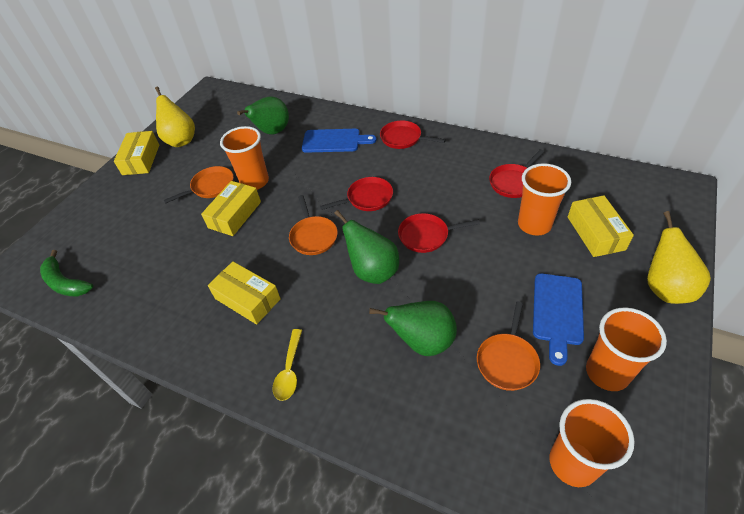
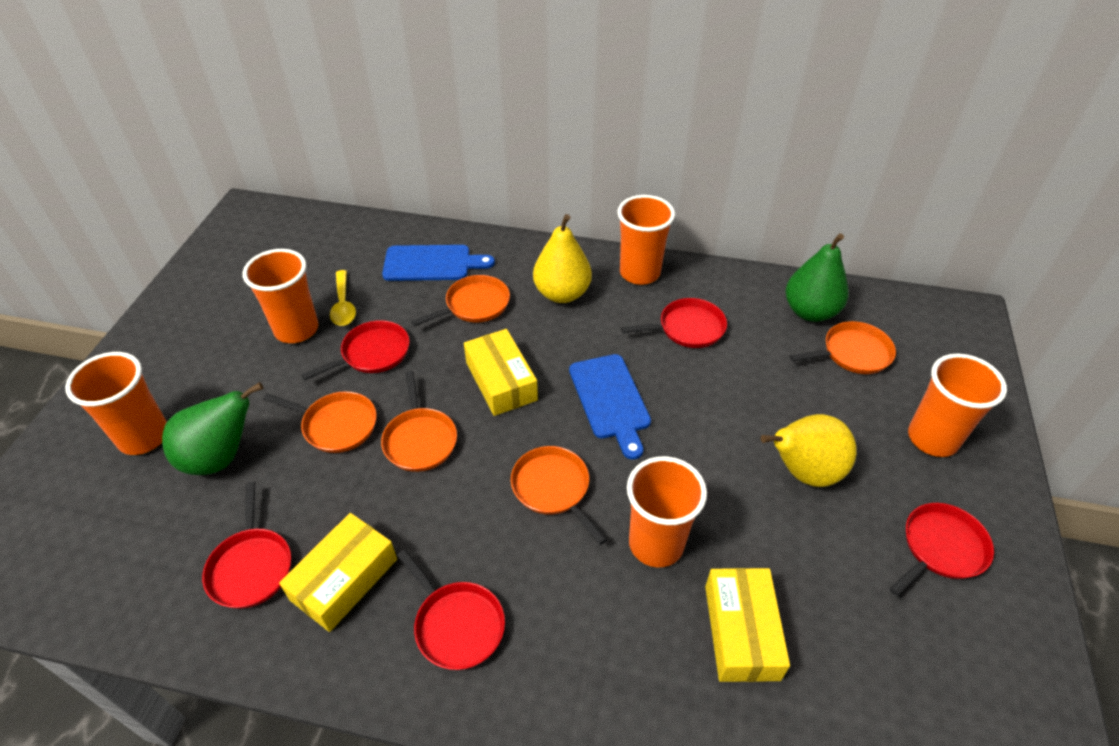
green banana: [40,250,93,296] = 1 -> none = 0
green pear: [237,96,289,135] [334,210,399,284] [369,301,457,356] = 3 -> [162,382,263,475] [786,233,848,322] = 2
orange cup: [220,126,269,190] [518,163,571,235] [549,399,635,487] [586,307,667,391] = 4 -> [65,352,167,455] [243,249,318,343] [617,195,675,285] [627,456,707,567] [908,353,1007,457] = 5
orange pan: [164,166,234,203] [289,195,338,255] [477,302,540,391] = 3 -> [263,391,377,453] [381,371,457,472] [411,275,510,326] [511,446,607,545] [790,321,896,374] = 5
red pan: [320,177,393,211] [380,120,446,149] [398,213,480,253] [489,149,544,198] = 4 -> [202,482,291,609] [301,320,410,380] [397,549,505,670] [621,298,727,348] [890,503,994,596] = 5
yellow box: [114,131,159,175] [201,181,261,236] [208,261,281,325] [568,195,634,257] = 4 -> [279,513,397,632] [464,329,538,416] [705,568,790,682] = 3

